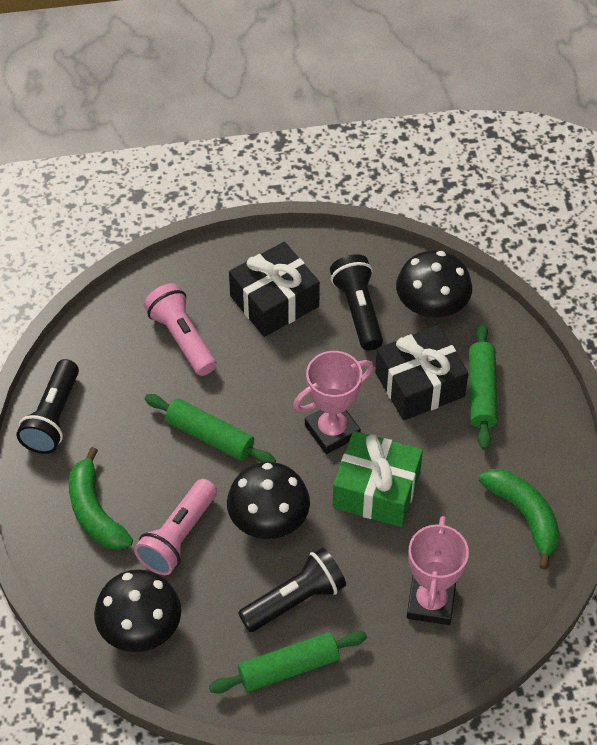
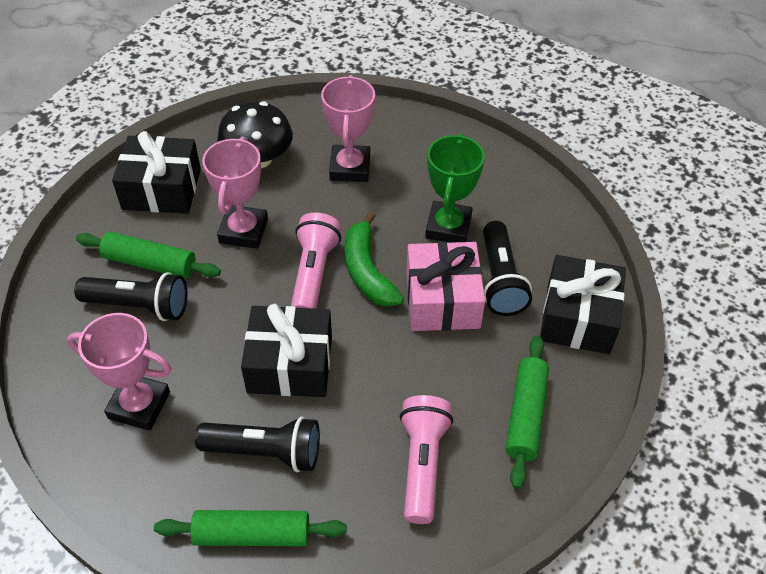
black gift: [229,242,320,337] [375,325,469,420] = 2 -> [112,131,201,214] [241,304,332,397] [540,255,626,354] = 3
black mushroom: [94,569,181,652] [227,462,310,539] [396,251,472,318] = 3 -> [217,101,293,169] = 1
green banana: [69,447,133,550] [478,469,560,569] = 2 -> [345,212,404,307] = 1
green gift: [333,431,423,527] = 1 -> none = 0
green trophy: none = 0 -> [425,133,485,243] = 1
pink gift: none = 0 -> [406,242,485,331] = 1
pink trophy: [293,351,374,454] [407,516,469,625] = 2 -> [67,313,171,431] [202,136,268,249] [321,75,375,182] = 3

